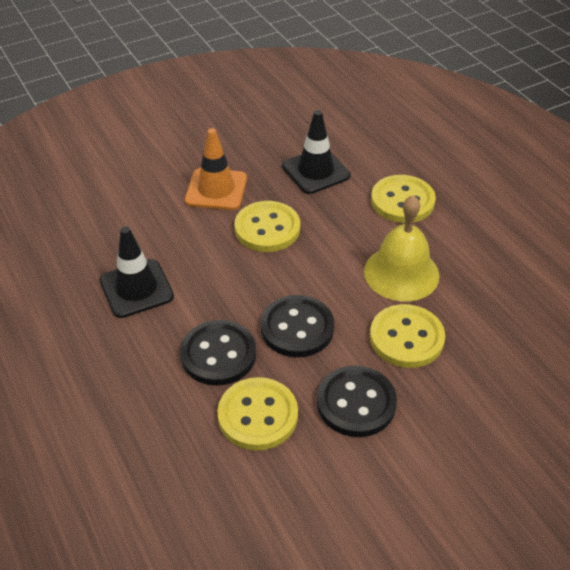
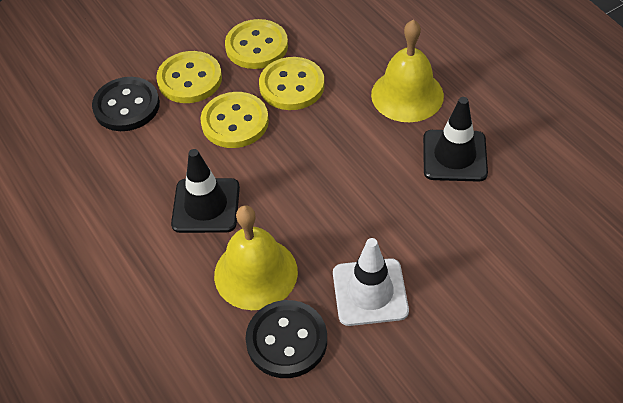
black button: [180,320,256,386] [261,295,334,357] [317,365,397,437] = 3 -> [92,77,160,131] [245,300,327,378] = 2
orange traffic cone: [185,128,247,210] = 1 -> none = 0
white traffic cone: none = 0 -> [333,238,409,326] = 1
yellow bell: [364,195,440,302] = 1 -> [214,205,298,310] [371,20,444,122] = 2

